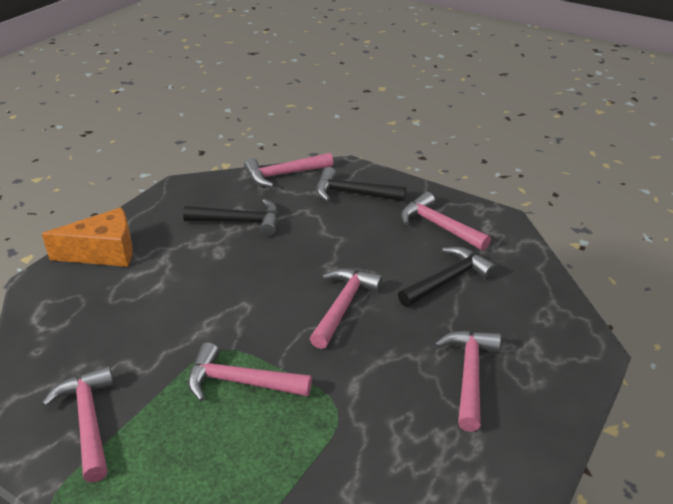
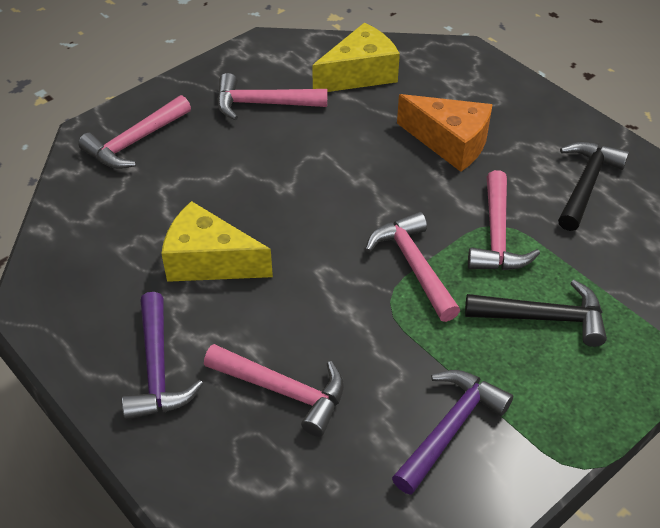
black hammer: [183,199,279,236] [316,167,406,201] [398,247,497,307] = 3 -> [465,280,607,347] [558,141,629,231] = 2
pink hammer: [42,366,114,482] [188,342,312,401] [244,153,333,187] [310,268,383,349] [401,192,491,251] [434,331,501,432] = 6 -> [78,95,191,169] [204,344,344,437] [217,73,327,120] [365,211,460,322] [468,170,540,270] = 5
purple hammer: none = 0 -> [122,292,203,420] [392,370,513,495] = 2
yellow cheese: none = 0 -> [161,201,273,282] [312,22,400,92] = 2

